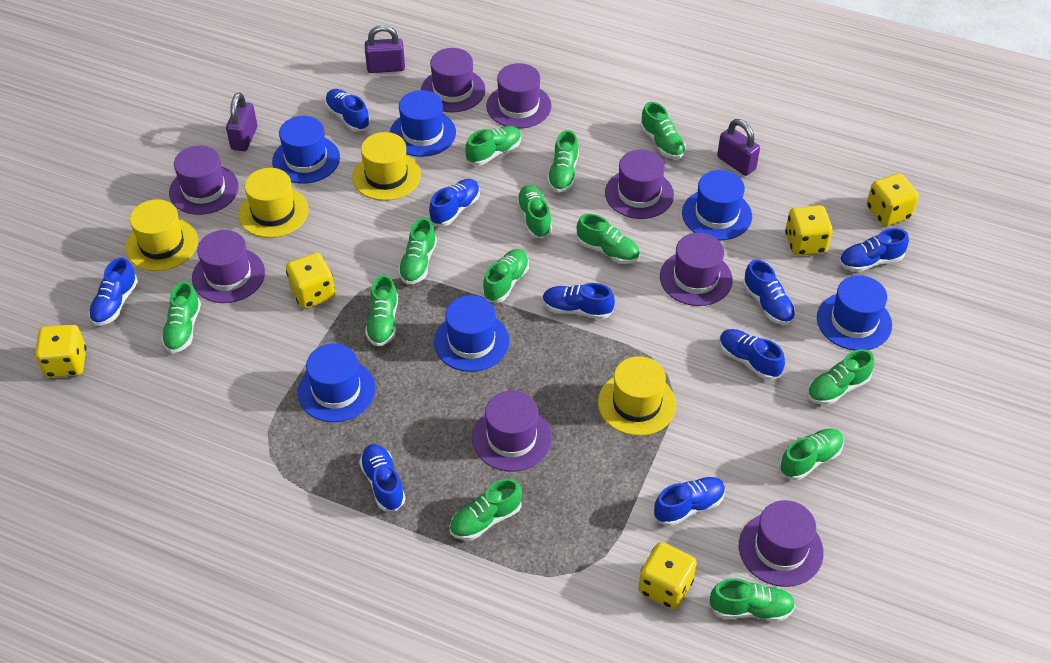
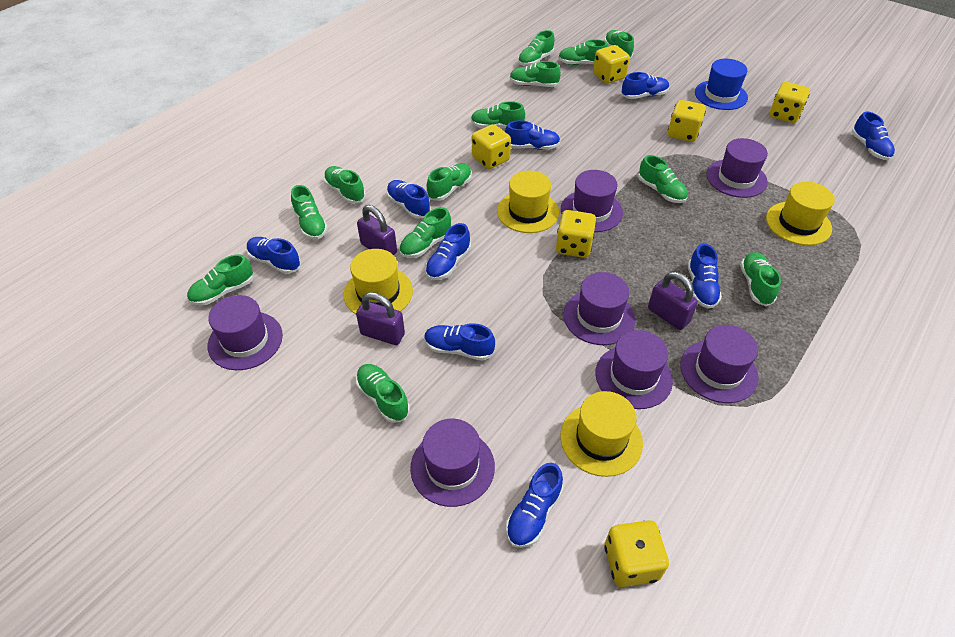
blue hat: [272,116,340,184] [298,343,375,422] [390,90,456,157] [434,295,510,372] [682,170,752,240] [817,275,892,351] = 6 -> [695,59,748,110] = 1
purple hat: [169,146,239,215] [192,230,265,303] [421,48,486,112] [472,391,552,472] [486,63,552,129] [605,150,674,219] [660,233,733,306] [739,500,824,587] = 8 -> [208,295,283,370] [410,419,495,507] [561,170,623,232] [563,272,635,345] [595,330,673,409] [680,325,759,403] [707,138,768,198] = 7
yellow dice: [35,324,86,378] [286,253,335,309] [638,542,697,609] [785,205,833,256] [867,173,919,226] = 5 -> [472,124,511,169] [556,210,596,258] [593,45,630,84] [604,520,669,587] [668,100,706,142] [770,82,810,123] = 6

